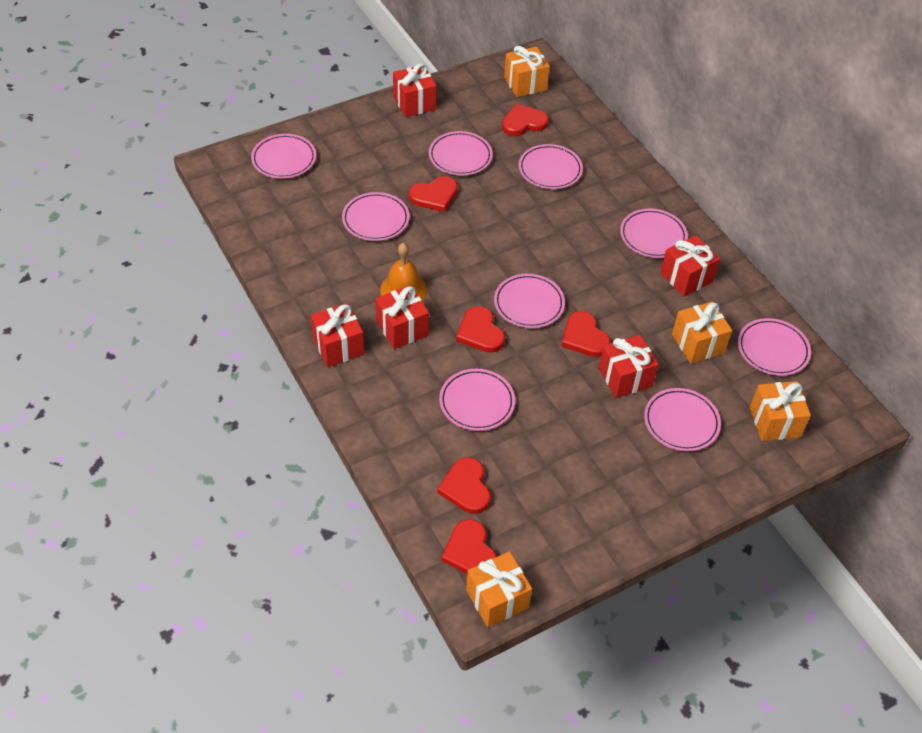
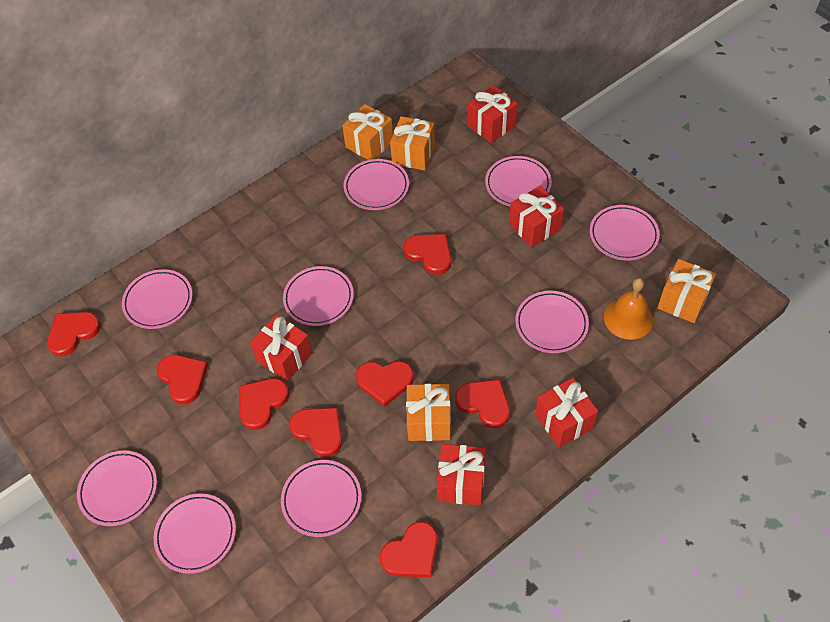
red heart: [409,176,458,212] [437,457,490,514] [442,519,497,574] [456,306,505,353] [502,104,549,136] [561,311,610,357] = 6 -> [47,312,101,357] [157,355,208,404] [239,378,289,430] [289,408,342,457] [356,361,414,407] [380,521,438,577] [404,234,451,275] [455,379,510,428] = 8

